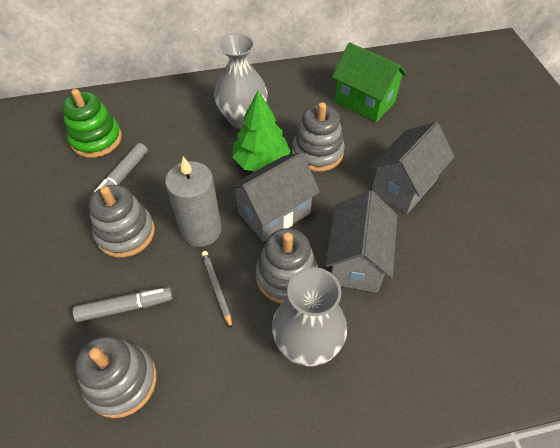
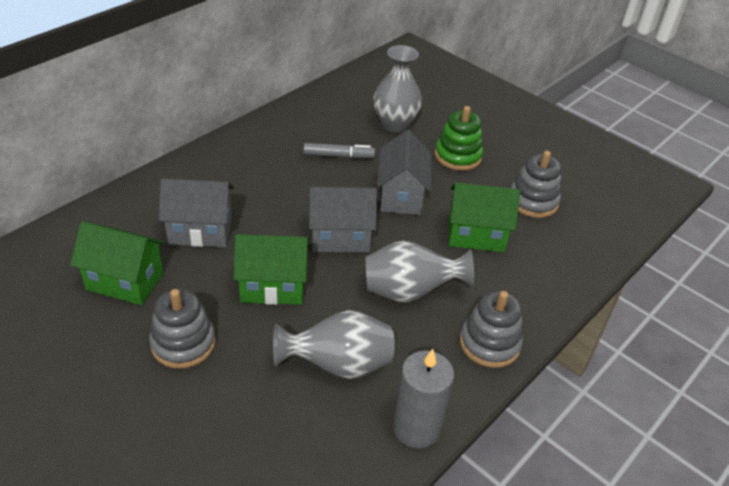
green house: [332,42,407,122] = 1 -> [70,221,165,305] [233,234,309,305] [449,182,520,252] = 3
green tree: [232,90,291,171] = 1 -> none = 0
grey marker: [73,287,173,322] [90,143,148,198] = 2 -> [303,143,375,158] = 1
grey pencil: [201,251,232,329] = 1 -> none = 0
grey stacking toy: [75,336,157,418] [89,185,155,258] [256,228,318,304] [292,102,345,172] = 4 -> [149,289,216,369] [460,291,523,368] [511,151,561,218] = 3
grey vase: [214,33,268,129] [272,267,347,366] = 2 -> [273,310,395,379] [366,241,474,302] [374,45,422,132] = 3

